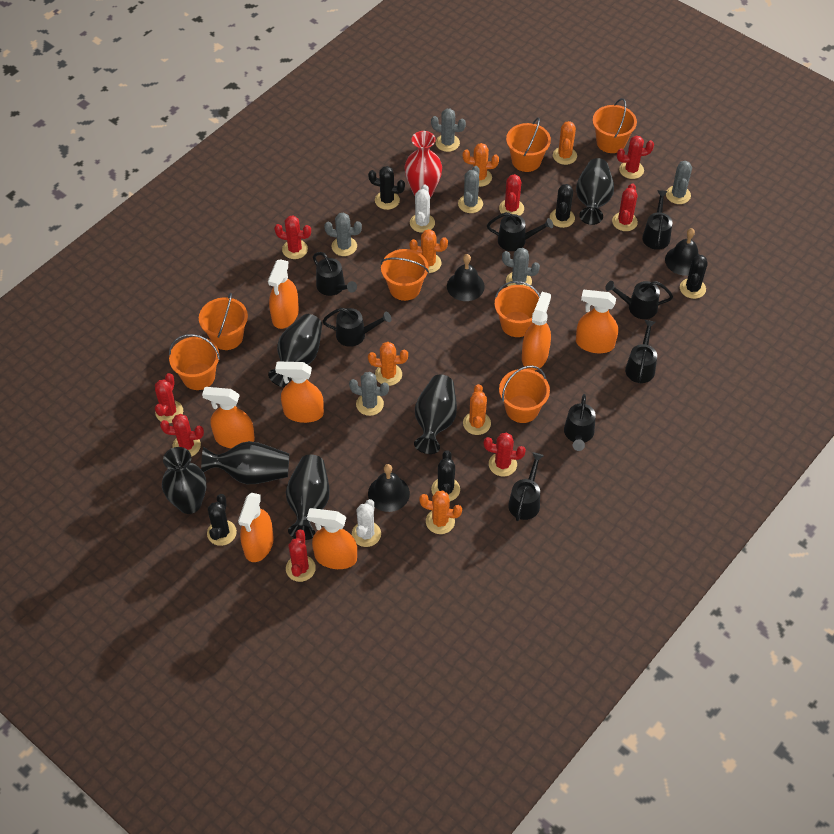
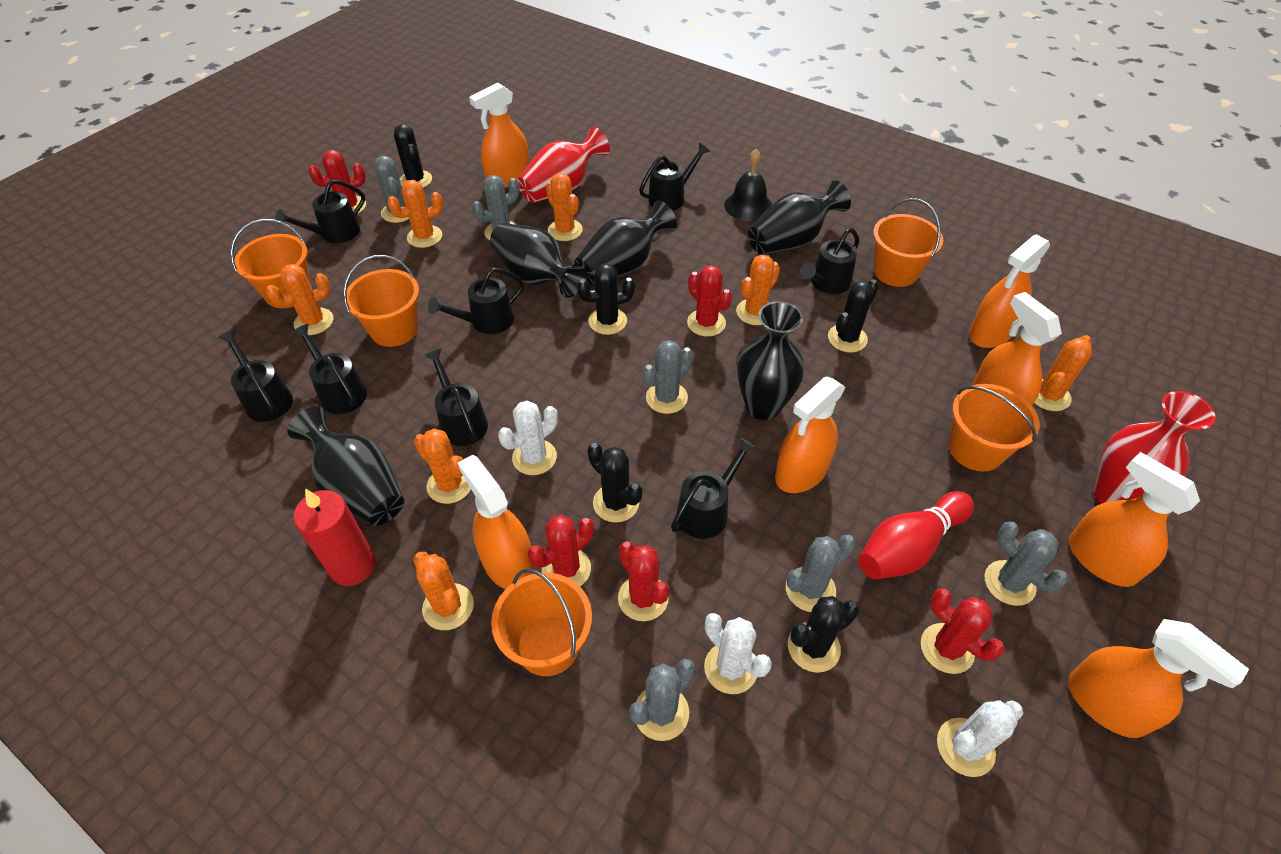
black bell: [368,464,410,512] [447,254,485,301] [665,228,699,276] = 3 -> [724,149,772,221] = 1
black vase: [162,447,206,514] [201,441,289,484] [268,314,322,387] [286,454,329,540] [414,375,457,454] [576,158,614,225] = 6 -> [287,406,404,526] [490,223,587,298] [575,200,677,285] [737,301,804,420] [748,180,851,255] = 5
orange bucket: [169,334,220,390] [199,293,248,350] [381,249,429,301] [495,281,540,337] [499,365,550,423] [506,118,551,172] [592,98,637,153] = 7 -> [230,219,311,308] [343,255,419,347] [491,568,592,676] [873,198,943,287] [949,384,1039,472] = 5
orange cactus: [368,342,408,386] [410,229,448,273] [419,491,462,534] [463,143,499,187] [463,384,491,435] [553,121,577,165] = 6 -> [266,264,333,335] [387,180,443,248] [413,552,474,630] [414,429,471,504] [546,173,583,241] [736,254,780,325] [1034,335,1092,411] = 7
red bowling pin: none = 0 -> [858,491,974,580] = 1
red cactus: [155,373,183,423] [160,414,204,457] [274,216,311,259] [286,529,316,582] [484,433,526,476] [499,174,524,216] [612,183,638,231] [617,136,654,179] = 8 -> [308,150,366,214] [528,515,594,586] [618,542,669,621] [687,265,732,336] [921,588,1005,674] = 5
red candle: none = 0 -> [293,489,376,586] = 1
red vase: [404,131,442,197] = 1 -> [517,127,610,203] [1093,391,1215,504] = 2
white cactus: [352,499,381,547] [410,184,435,233] = 2 -> [498,401,558,475] [704,613,772,694] [937,700,1023,777] = 3

